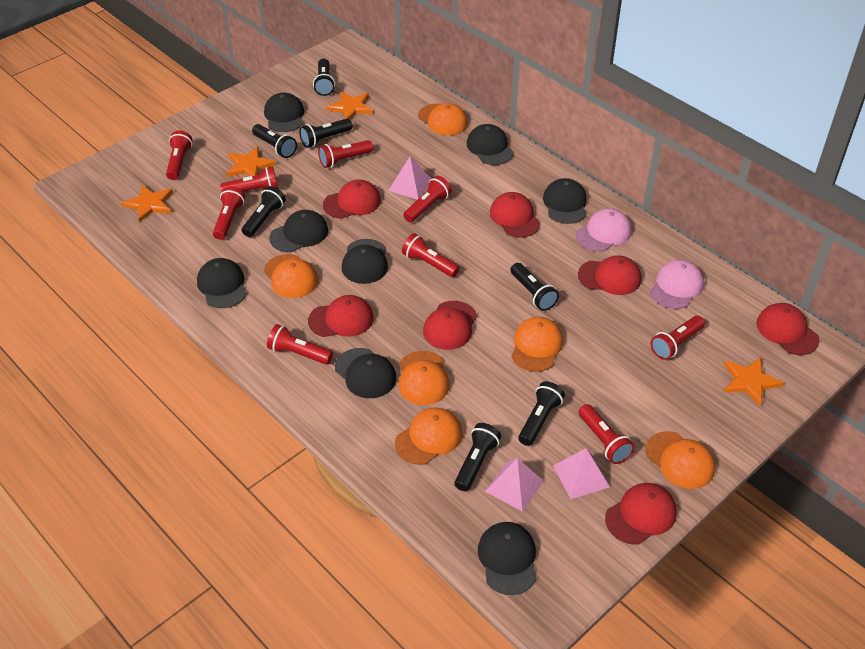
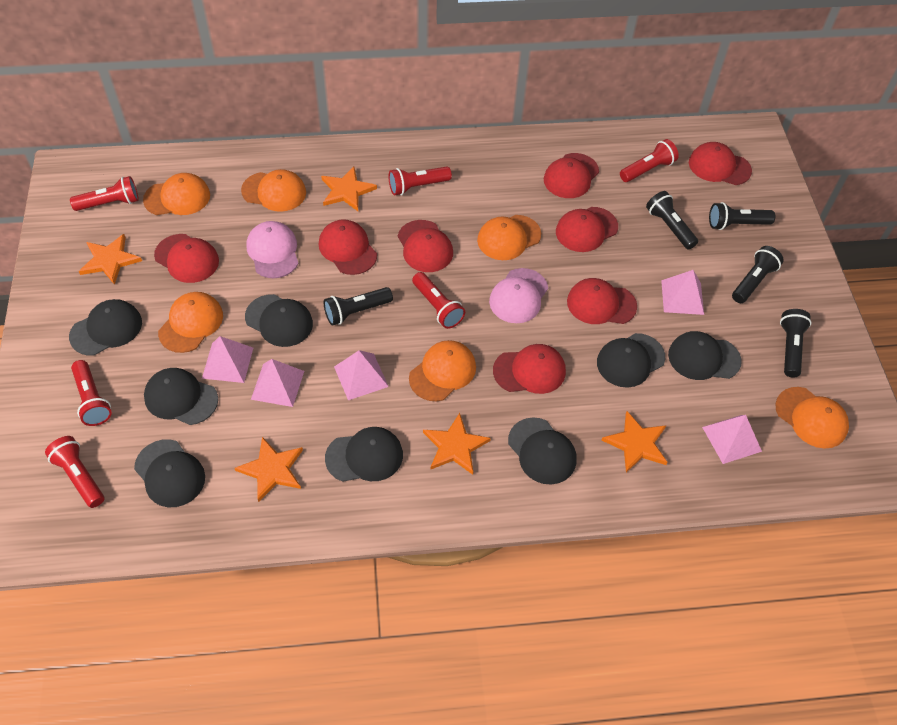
black flashlight: [242,186,286,237] [252,124,297,158] [299,119,352,148] [313,59,335,96] [454,423,501,491] [511,263,559,311] [518,381,565,446] = 7 -> [323,287,393,326] [646,191,698,250] [709,202,775,230] [732,246,784,303] [780,309,811,378] = 5
orange star: [121,185,173,222] [226,147,276,177] [326,91,373,119] [724,357,784,407] = 4 -> [79,234,142,285] [235,437,303,502] [321,167,377,211] [423,413,491,475] [602,411,668,473] = 5
pink pyramid: [388,156,431,200] [485,458,544,512] [553,448,610,499] = 3 -> [202,336,253,383] [251,359,304,407] [334,350,389,400] [661,270,704,315] [702,415,762,464] = 5
red cap: [308,295,374,337] [323,180,381,219] [423,301,477,350] [490,192,541,237] [578,255,641,295] [605,483,677,544] [756,303,820,355] = 7 -> [154,234,219,283] [319,219,377,275] [398,220,453,272] [493,344,566,394] [544,153,599,198] [556,207,618,252] [567,278,637,324] [689,142,752,185] = 8
red flashlight: [166,130,193,180] [213,187,245,240] [220,167,278,192] [267,324,333,365] [318,140,373,168] [402,233,460,277] [403,176,452,222] [579,404,634,464] [651,316,705,360] = 9 -> [45,436,104,508] [70,176,139,211] [71,360,112,426] [388,167,452,195] [412,272,465,329] [620,139,679,182] = 6

